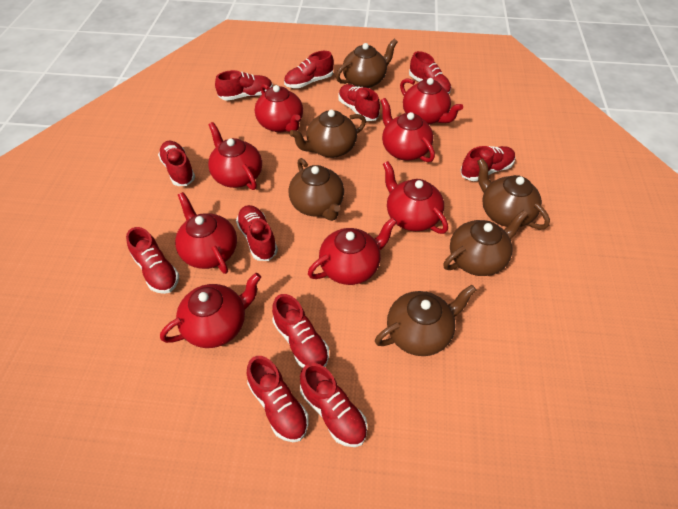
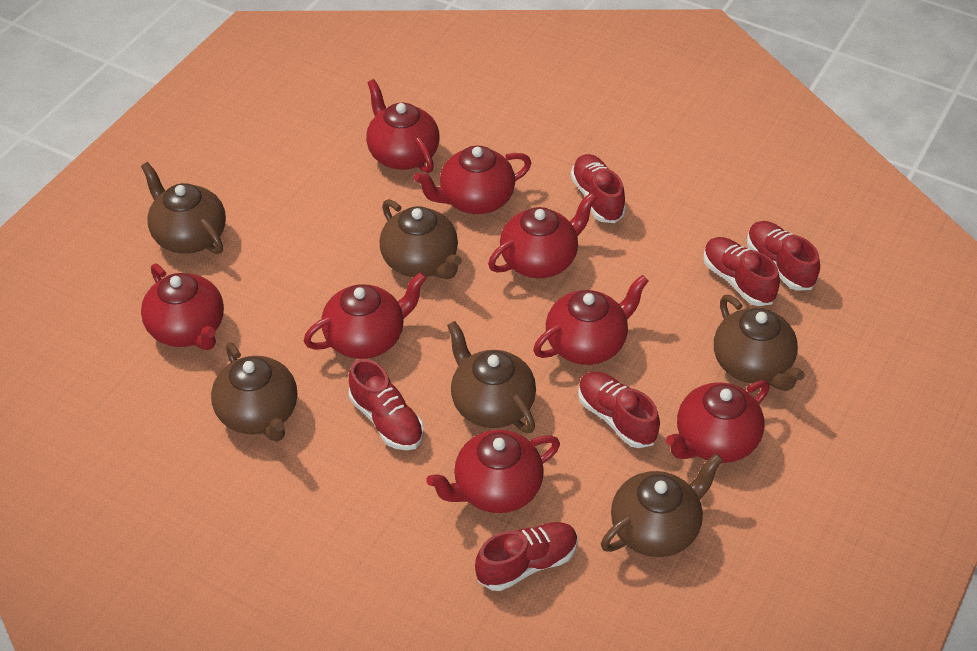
red shoe: [126,227,179,294] [158,141,195,186] [215,70,273,101] [236,205,278,261] [247,356,309,442] [272,294,329,368] [284,51,334,88] [300,363,368,447] [338,84,380,121] [409,51,451,94] [460,146,515,181] = 11 -> [349,359,424,450] [475,522,578,591] [571,154,626,223] [578,372,660,448] [703,237,780,306] [747,221,820,291] = 6

